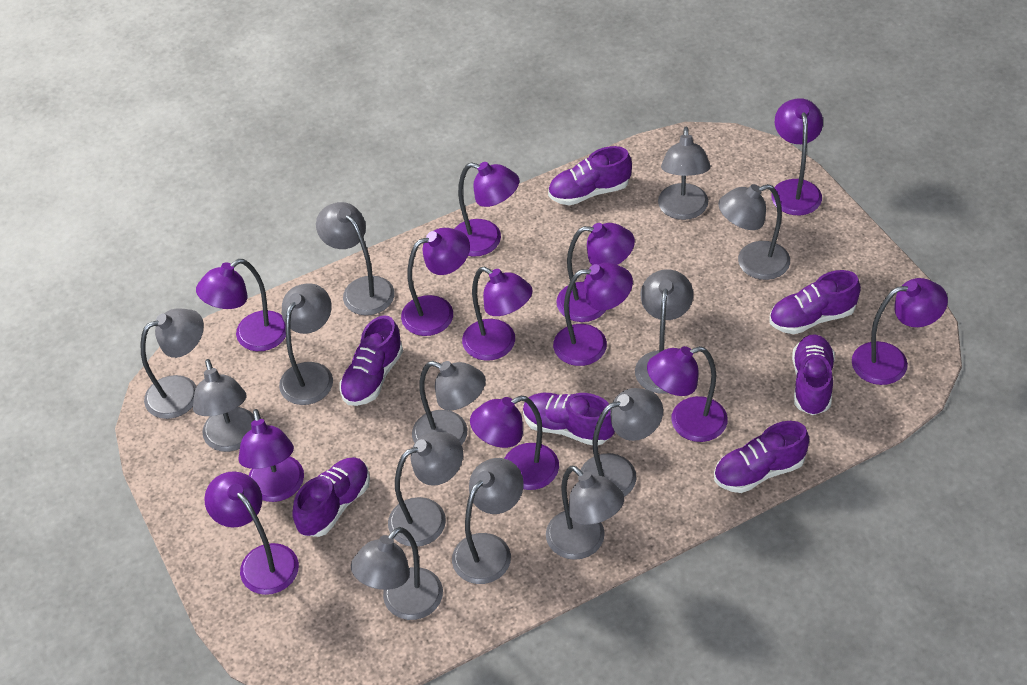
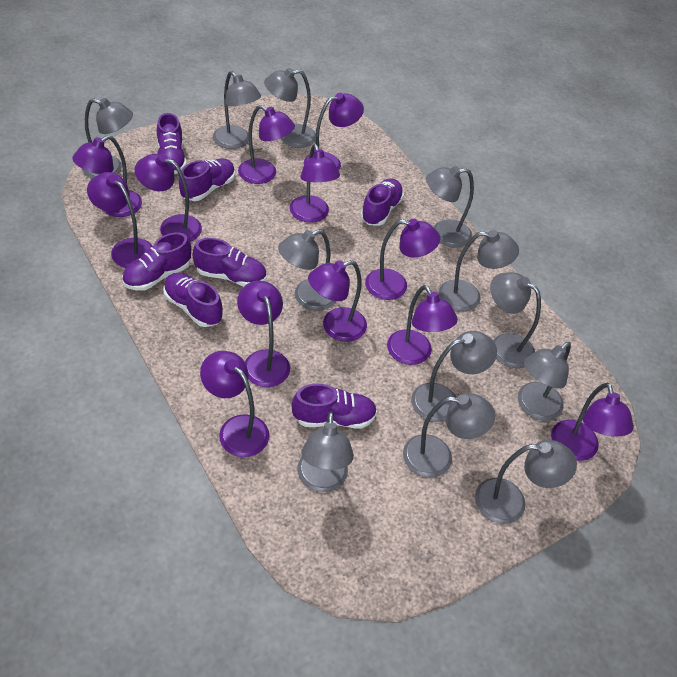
grey lamp: [141,308,204,419] [193,359,255,452] [279,283,333,405] [316,202,395,315] [351,527,443,620] [388,432,463,547] [412,361,486,445] [452,458,524,584] [546,466,624,560] [581,388,663,497] [635,269,693,394] [658,127,711,220] [718,184,790,280] = 13 -> [82,98,133,179] [213,71,261,149] [264,68,316,148] [278,229,336,311] [297,411,354,492] [403,393,495,477] [411,331,497,422] [426,166,474,248] [439,230,519,311] [475,440,577,524] [490,272,541,368] [518,342,571,421] = 12

